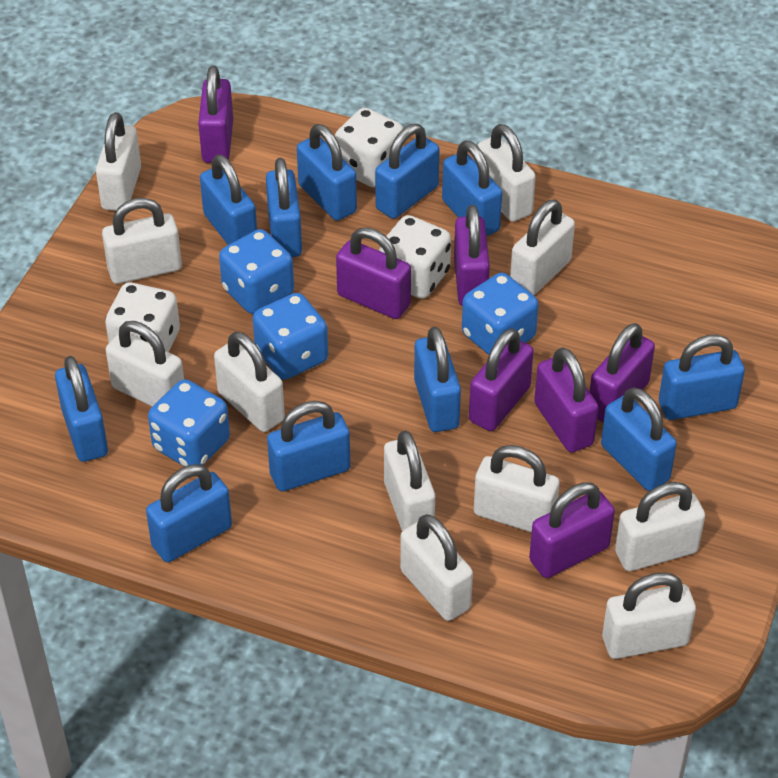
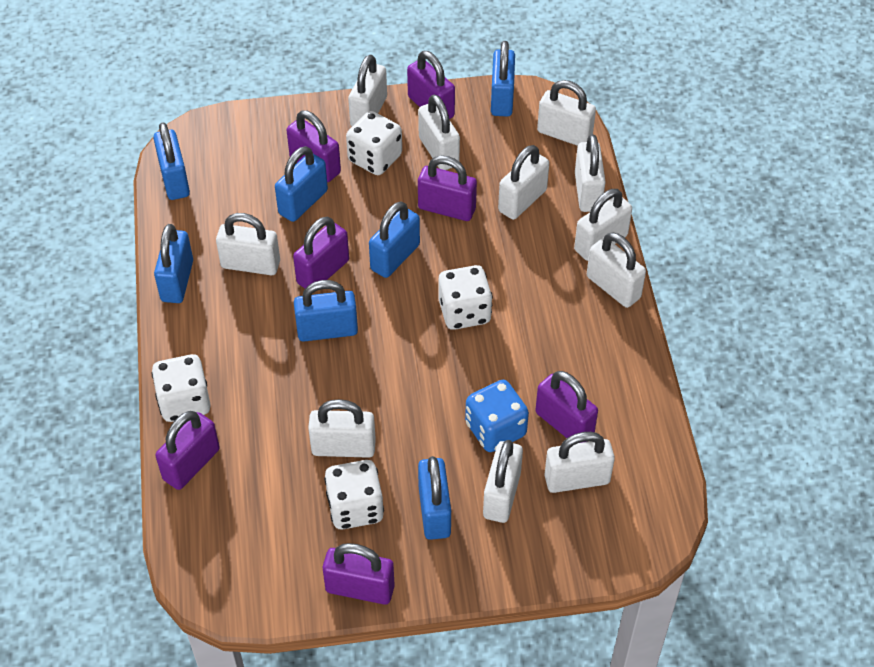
blue dice: [148,379,230,467] [219,229,294,314] [253,293,328,380] [462,273,539,355] = 4 -> [465,380,529,452] = 1
blue padlock: [55,356,108,462] [146,464,232,562] [200,154,257,245] [266,158,302,257] [267,401,350,491] [297,124,357,221] [375,124,440,219] [414,327,461,432] [442,140,502,236] [601,387,677,491] [659,335,745,420] = 11 -> [153,122,190,200] [154,224,193,303] [275,146,328,222] [294,280,358,342] [369,201,420,278] [418,456,451,540] [491,41,515,116] = 7
white dice: [105,283,180,352] [335,108,404,187] [379,215,451,299] = 3 -> [151,354,211,422] [324,460,384,529] [346,111,402,175] [438,265,493,330] = 4

